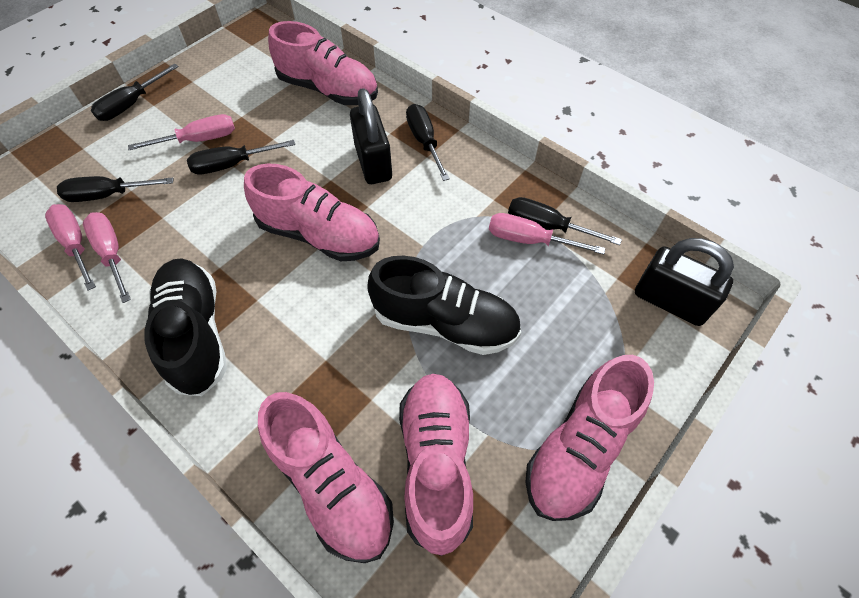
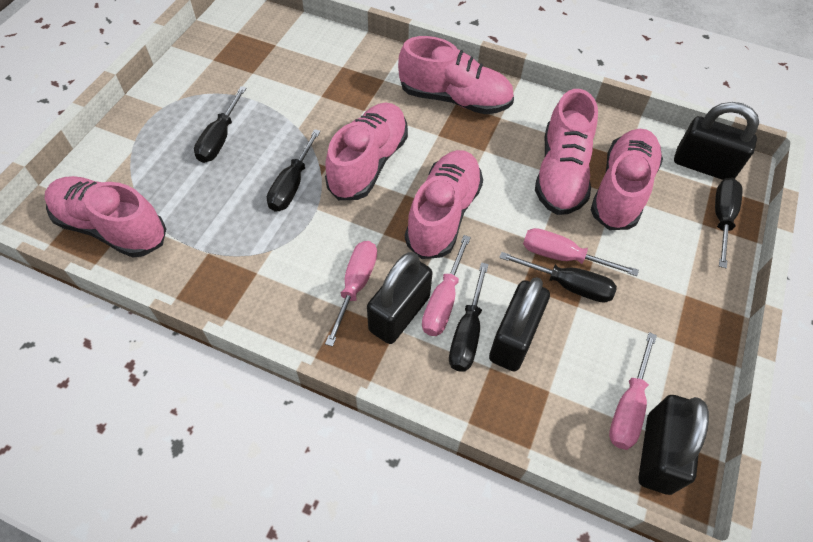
black padlock: [350,88,392,184] [635,238,734,326] = 2 -> [367,252,432,344] [489,277,550,371] [638,395,709,495] [674,102,759,180] = 4
black shoe: [144,258,227,396] [367,256,521,355] = 2 -> none = 0
pink shoe: [244,164,380,261] [258,392,394,563] [268,21,378,105] [399,374,473,556] [525,355,654,521] = 5 -> [45,176,166,258] [325,103,408,200] [398,36,514,114] [405,150,483,259] [535,89,598,215] [591,129,663,230] = 6

